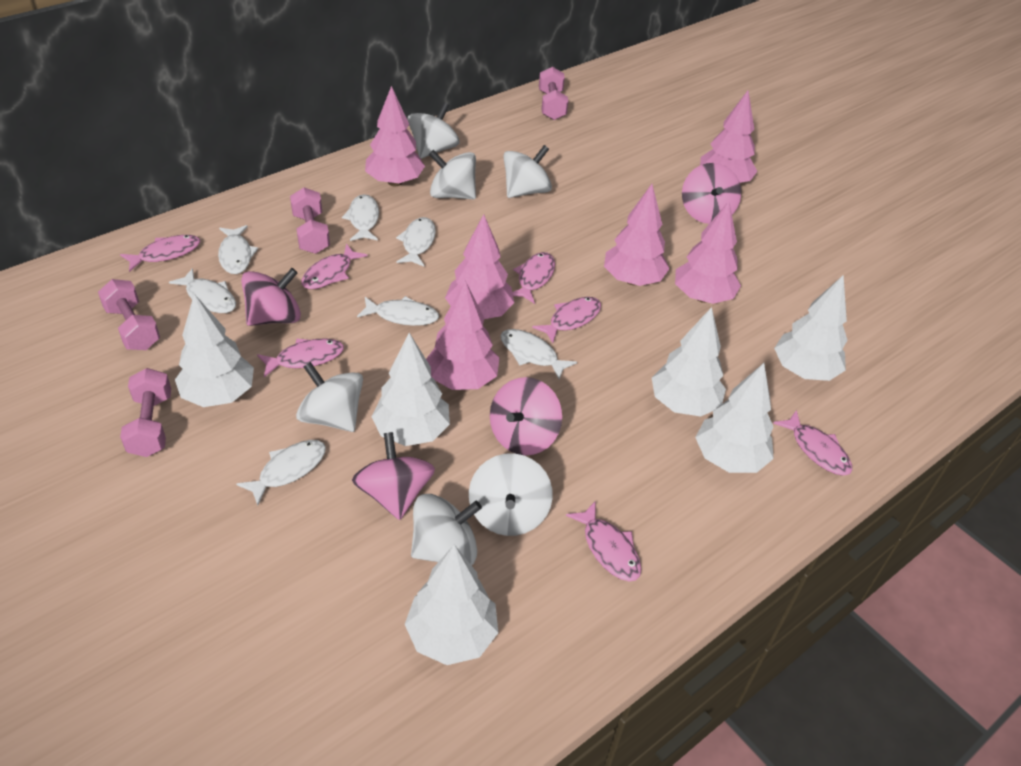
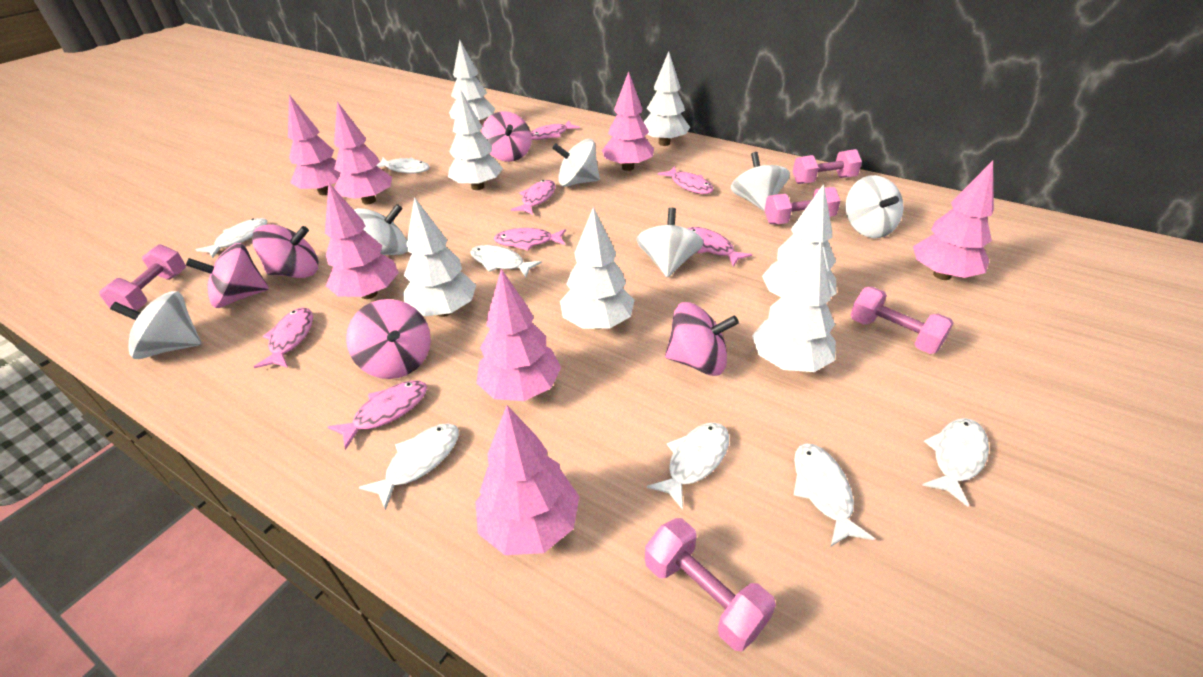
pink dumbbell: [98,279,160,350] [120,368,171,457] [290,187,330,254] [539,67,568,120] = 4 -> [99,244,186,311] [645,518,776,651] [764,187,840,224] [793,149,862,184] [850,287,954,354] = 5
pink spinning top: [241,268,301,326] [352,432,435,520] [490,377,562,455] [682,163,741,224] = 4 -> [186,243,269,308] [252,224,318,278] [346,299,431,379] [481,111,532,162] [665,302,739,376] = 5
pink tree: [365,86,425,186] [426,281,499,390] [445,214,514,319] [604,184,669,286] [675,201,741,304] [700,91,757,183] = 6 -> [288,95,341,195] [325,182,399,299] [334,102,392,204] [475,405,580,555] [476,269,561,401] [602,71,654,171] [913,161,994,280] = 7
white tree: [175,294,254,407] [371,333,450,446] [405,545,498,665] [652,307,726,417] [695,363,774,473] [774,275,847,381] = 6 -> [403,197,476,317] [448,89,503,190] [449,40,495,120] [560,207,635,329] [644,51,690,146] [752,242,836,372] [762,184,836,297] = 7

